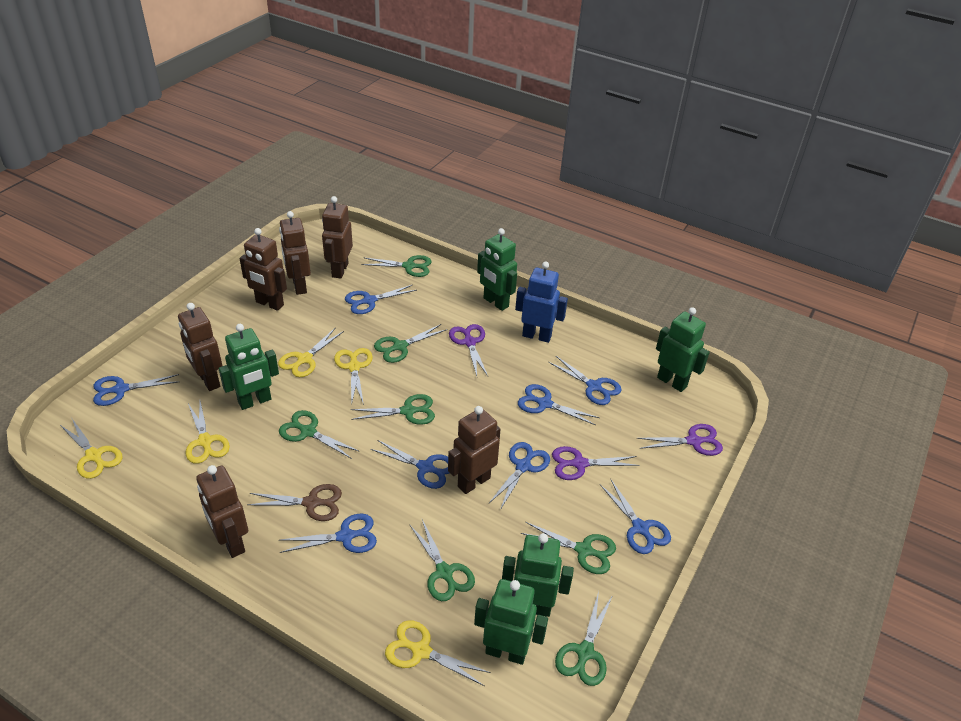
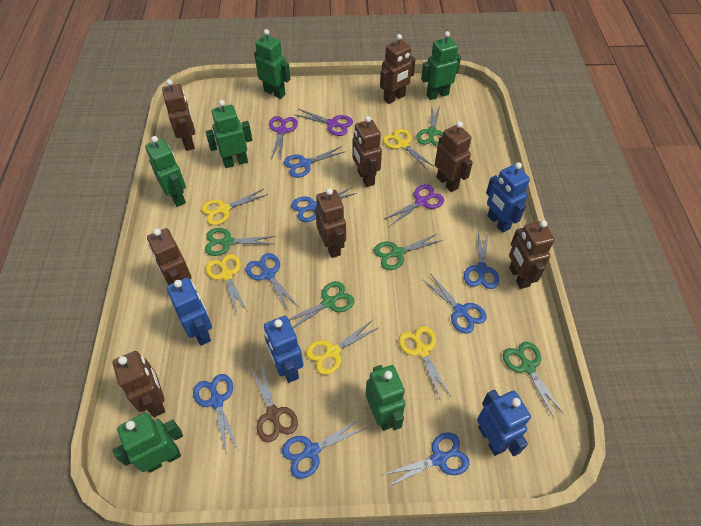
blue robot: [515,261,568,343] = 1 -> [167,278,212,346] [264,316,304,383] [477,390,531,456] [486,162,530,233] = 4
brown robot: [178,303,222,391] [196,465,248,558] [239,228,287,311] [279,211,311,295] [322,196,353,279] [448,406,501,494] = 6 -> [112,351,165,417] [147,228,191,285] [162,79,195,151] [315,188,346,258] [353,116,382,187] [380,34,416,104] [435,121,473,192] [509,220,555,289] = 8
green robot: [219,324,279,410] [474,579,548,665] [477,228,517,311] [502,533,574,617] [656,307,710,392] = 5 -> [113,413,183,472] [145,136,186,207] [205,100,252,168] [254,29,290,99] [366,365,405,431] [421,31,461,100] = 6
green scissors: [279,410,360,459] [351,394,435,425] [362,255,432,277] [374,324,447,363] [410,520,475,601] [521,522,616,574] [555,591,613,686] = 7 -> [205,228,276,256] [289,281,354,328] [374,233,443,270] [416,106,443,146] [503,342,564,418] = 5

